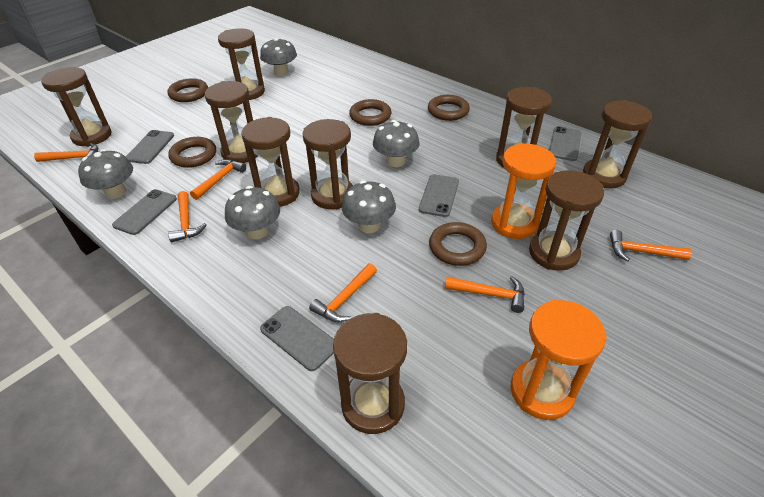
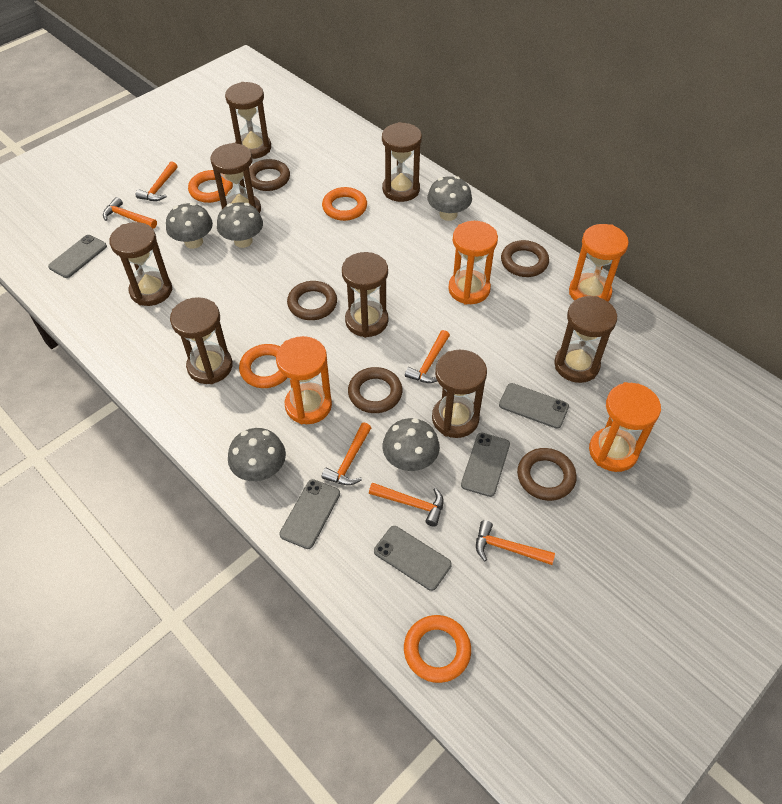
brown hourglass: [41,67,111,147] [205,81,258,163] [218,28,265,100] [241,117,300,207] [303,119,353,209] [333,313,407,434] [496,87,552,168] [529,170,604,271] [583,100,652,188] = 9 -> [109,222,172,306] [170,297,233,384] [210,143,261,213] [225,82,271,159] [342,252,388,338] [382,122,422,202] [432,350,487,438] [554,296,617,383] = 8
orange hourglass: [491,143,556,239] [511,300,607,420] = 2 -> [276,336,332,424] [448,221,498,305] [569,224,629,302] [589,382,661,472] = 4
orange ring: none = 0 -> [188,170,233,203] [239,344,288,388] [322,187,367,221] [404,615,471,683] = 4

